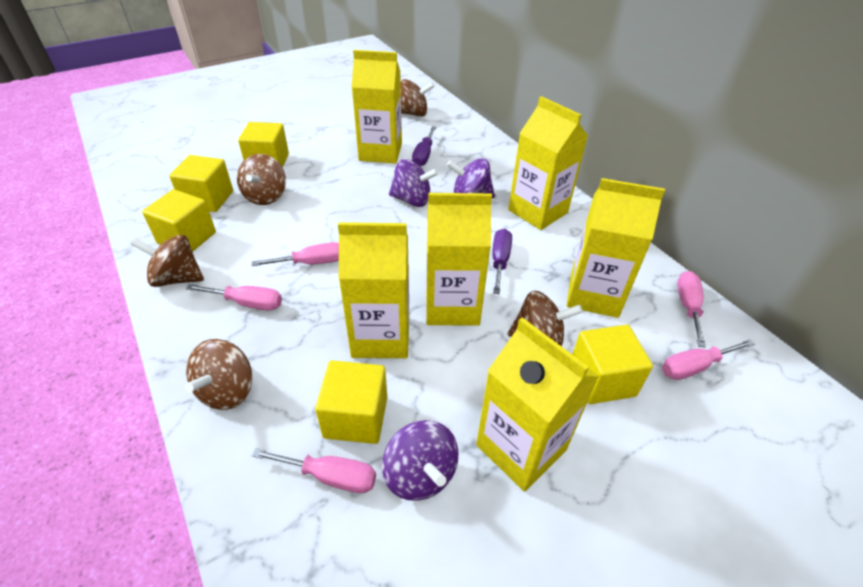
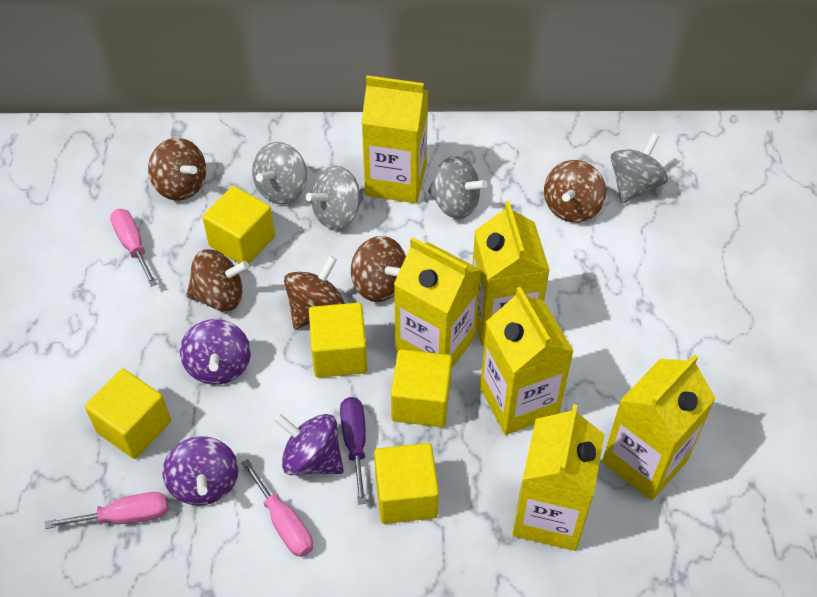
grey spinning top: none = 0 -> [252,142,307,204] [306,166,363,230] [428,156,488,219] [611,133,668,204] = 4
pink screwdriver: [186,284,282,310] [251,242,339,266] [252,448,376,493] [662,339,755,380] [677,271,706,348] = 5 -> [45,492,168,529] [110,209,157,287] [241,459,313,557] = 3
purple screwdriver: [412,126,436,166] [492,229,512,294] = 2 -> [340,397,366,505] = 1

